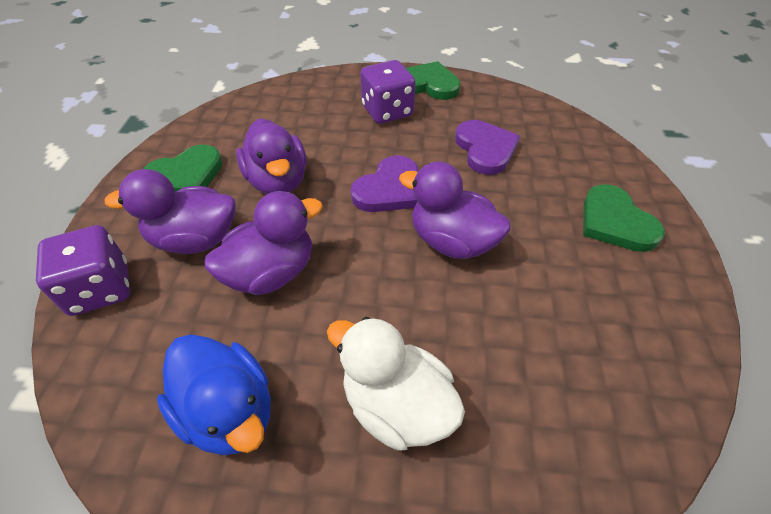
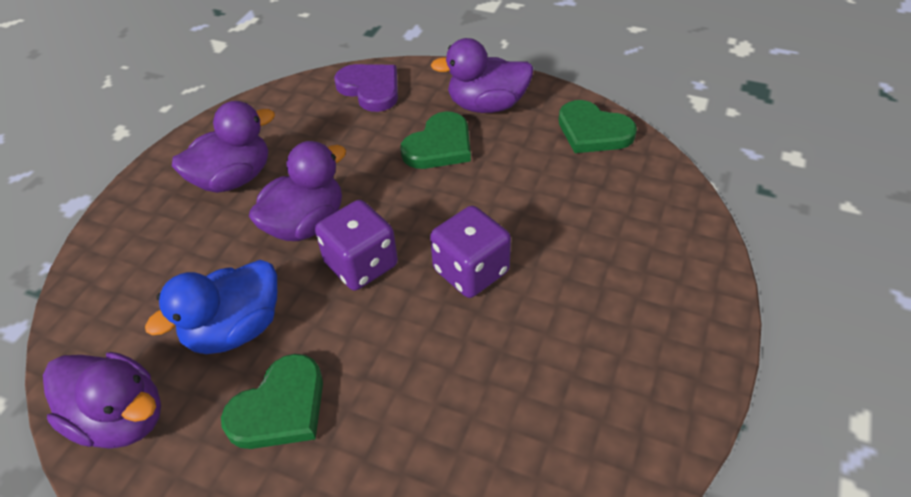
purple heart: [351,155,419,212] [455,120,520,175] = 2 -> [334,64,398,112] = 1
white duck: [327,317,465,451] = 1 -> none = 0

